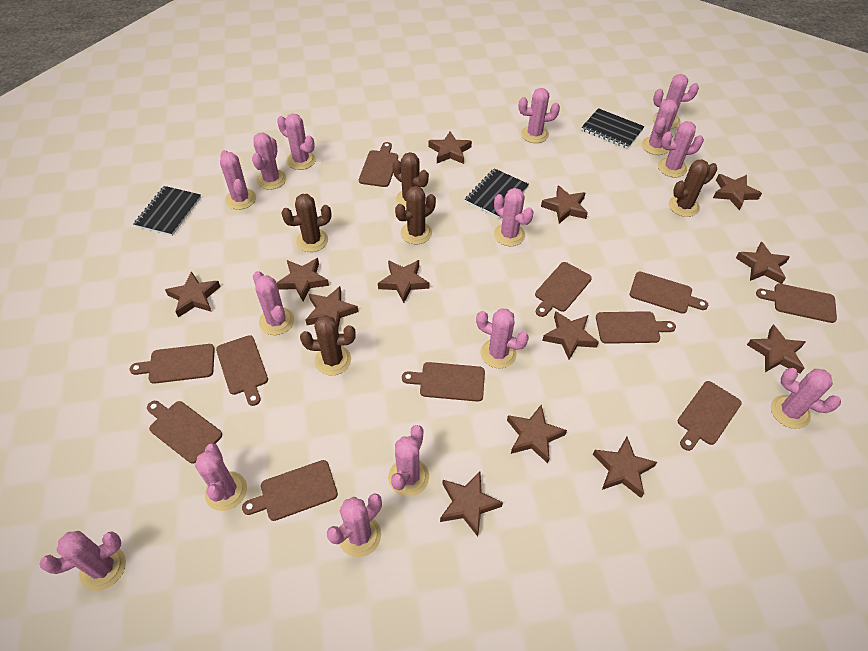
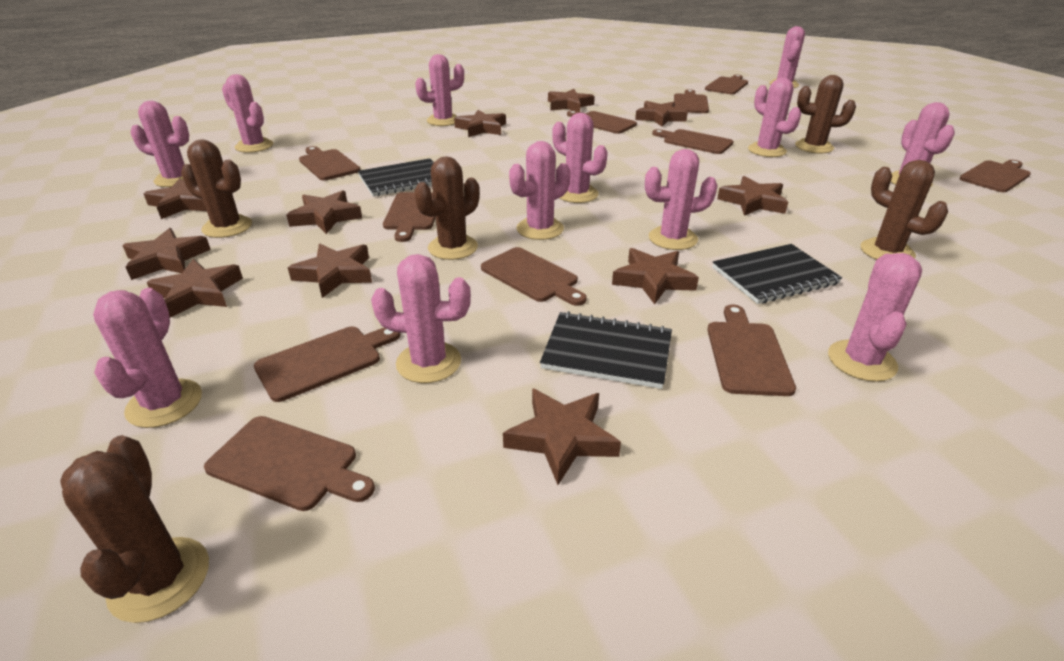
brown star: [165,271,221,318] [277,258,329,301] [305,286,358,328] [378,260,429,303] [429,131,472,164] [440,471,503,537] [507,405,567,463] [541,185,588,224] [542,311,599,360] [593,437,657,498] [713,174,762,211] [736,241,790,284] [747,324,806,374] = 13 -> [122,228,211,280] [144,178,207,219] [147,259,243,318] [286,190,362,234] [288,244,372,298] [454,110,506,137] [503,388,621,485] [548,89,595,112] [612,248,699,304] [635,101,688,127] [717,176,788,216] = 11
pink cactus: [39,531,126,591] [195,443,247,511] [220,150,256,210] [252,132,286,190] [253,271,294,335] [277,113,316,170] [327,493,382,557] [388,425,429,496] [476,309,529,368] [494,188,534,246] [519,88,560,143] [642,100,678,155] [653,74,699,129] [658,121,704,177] [771,368,841,429] = 15 -> [93,288,202,428] [131,101,189,187] [222,74,273,153] [371,254,471,383] [415,54,464,126] [509,141,570,240] [552,113,607,203] [645,149,718,250] [748,78,801,157] [769,26,805,88] [828,253,922,382] [891,102,955,186] = 12

